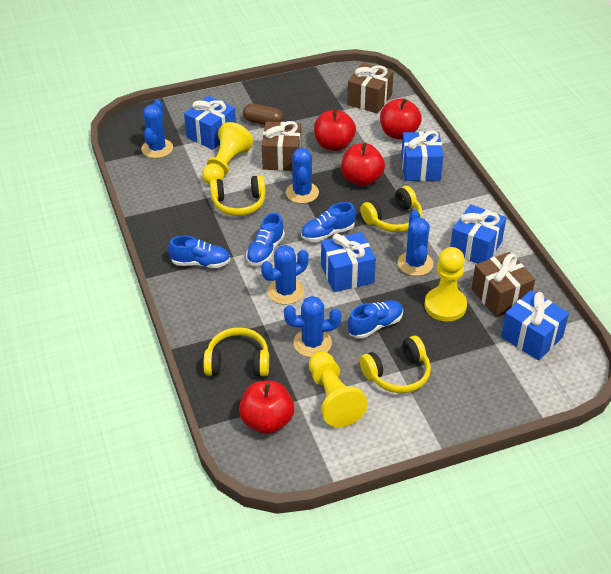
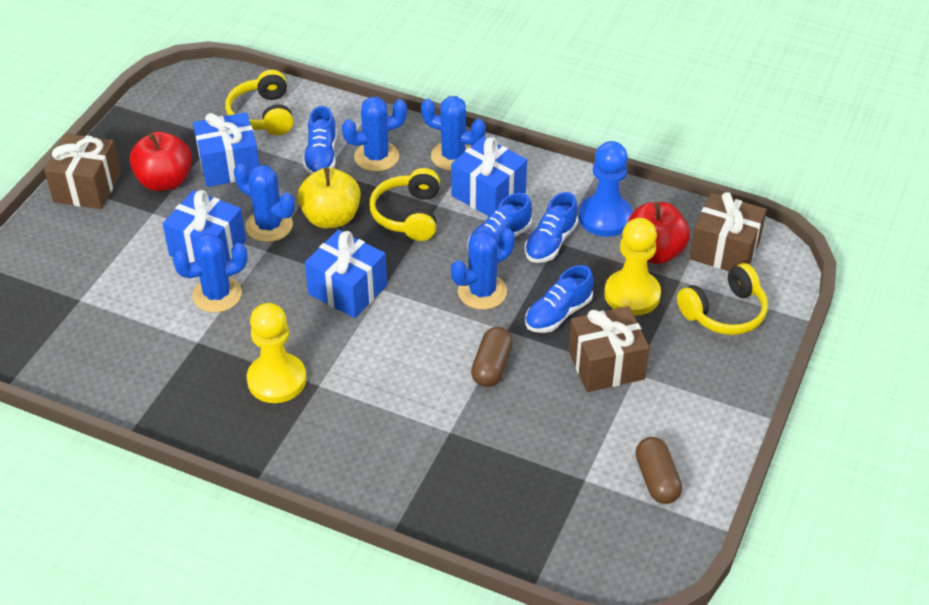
blue gift: [184,96,236,150] [321,232,376,292] [401,131,444,181] [450,204,506,264] [501,290,569,361] = 5 -> [163,190,246,263] [193,112,259,187] [305,230,387,318] [451,137,527,216] = 4
blue pawn: none = 0 -> [579,141,633,237] = 1
brown capsule: [243,103,284,125] = 1 -> [471,327,513,387] [636,437,682,504] = 2
red apple: [239,381,294,434] [314,108,356,151] [341,142,385,186] [380,98,422,140] = 4 -> [130,132,192,191] [628,202,690,264] = 2
yellow apple: none = 0 -> [298,168,361,228] = 1
yellow headphones: [203,327,269,376] [210,175,266,216] [360,186,422,232] [360,336,431,393] = 4 -> [225,70,294,135] [369,168,440,241] [677,263,768,335] = 3
yellow pawn: [202,122,253,185] [309,352,368,427] [424,247,467,321] = 3 -> [247,303,306,403] [604,218,661,316] = 2

